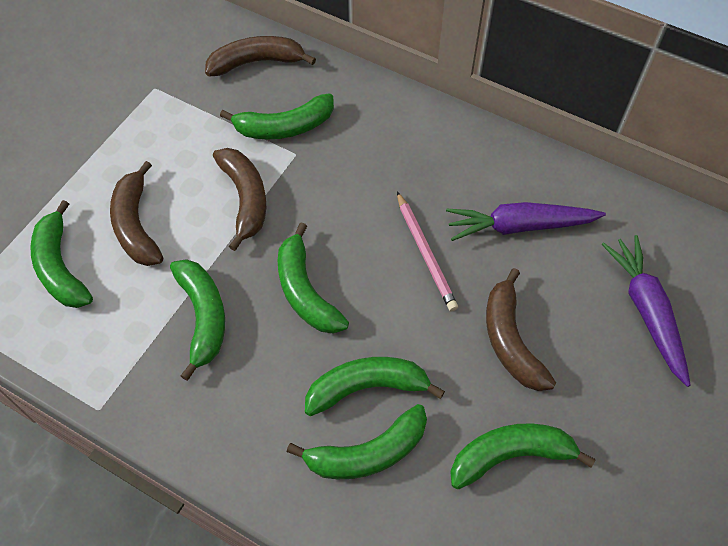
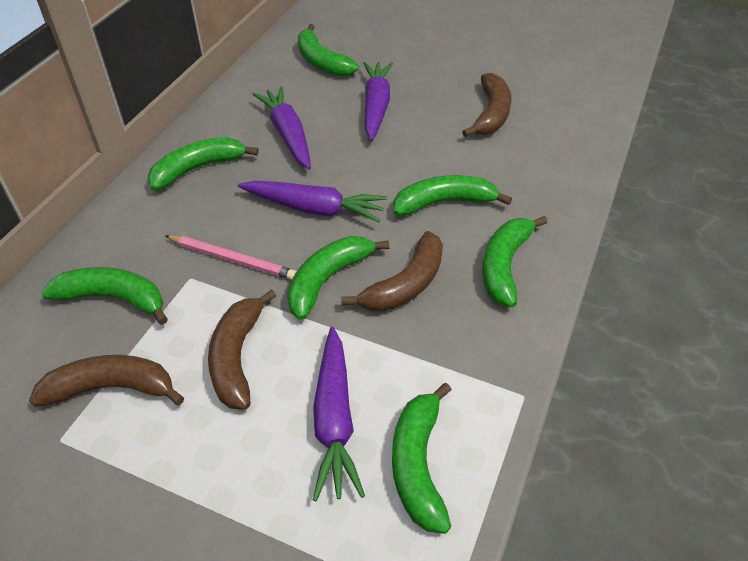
purple carrot: [446,202,606,241] [602,235,691,387] = 2 -> [238,181,387,222] [253,86,311,169] [313,327,365,501] [363,62,393,141] = 4

